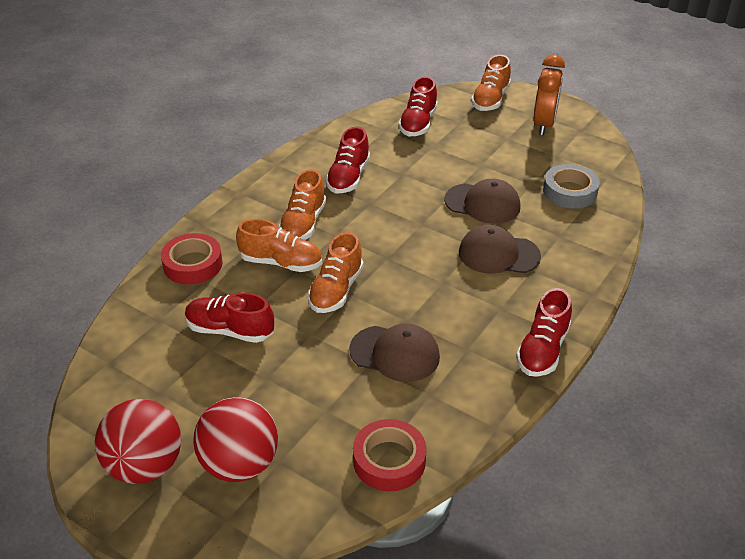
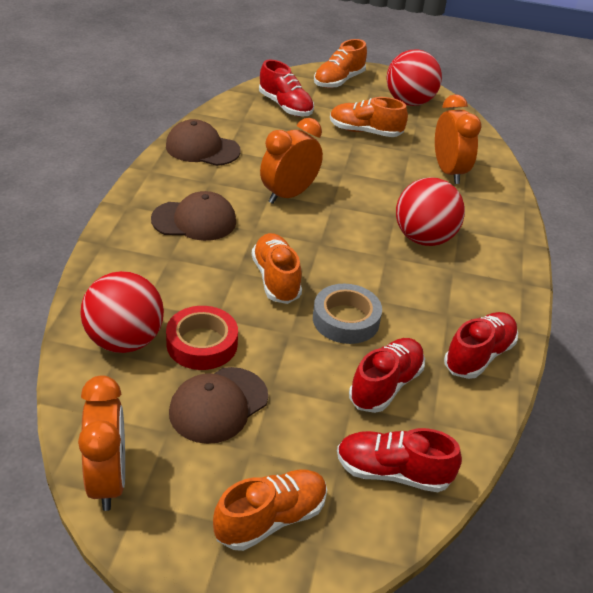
orange clock: [533,55,565,135] = 1 -> [78,376,125,511] [260,118,323,204] [435,94,481,184] = 3
red ball: [95,399,181,484] [193,397,278,482] = 2 -> [80,271,164,353] [386,49,442,106] [396,177,465,246] = 3
red tape: [161,233,223,285] [353,419,427,491] = 2 -> [166,306,238,370] = 1

